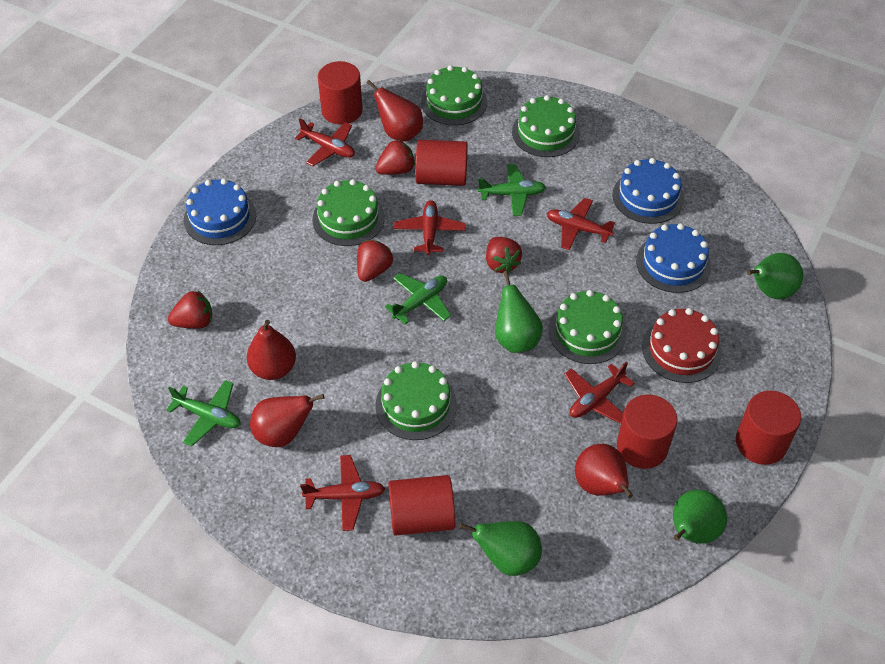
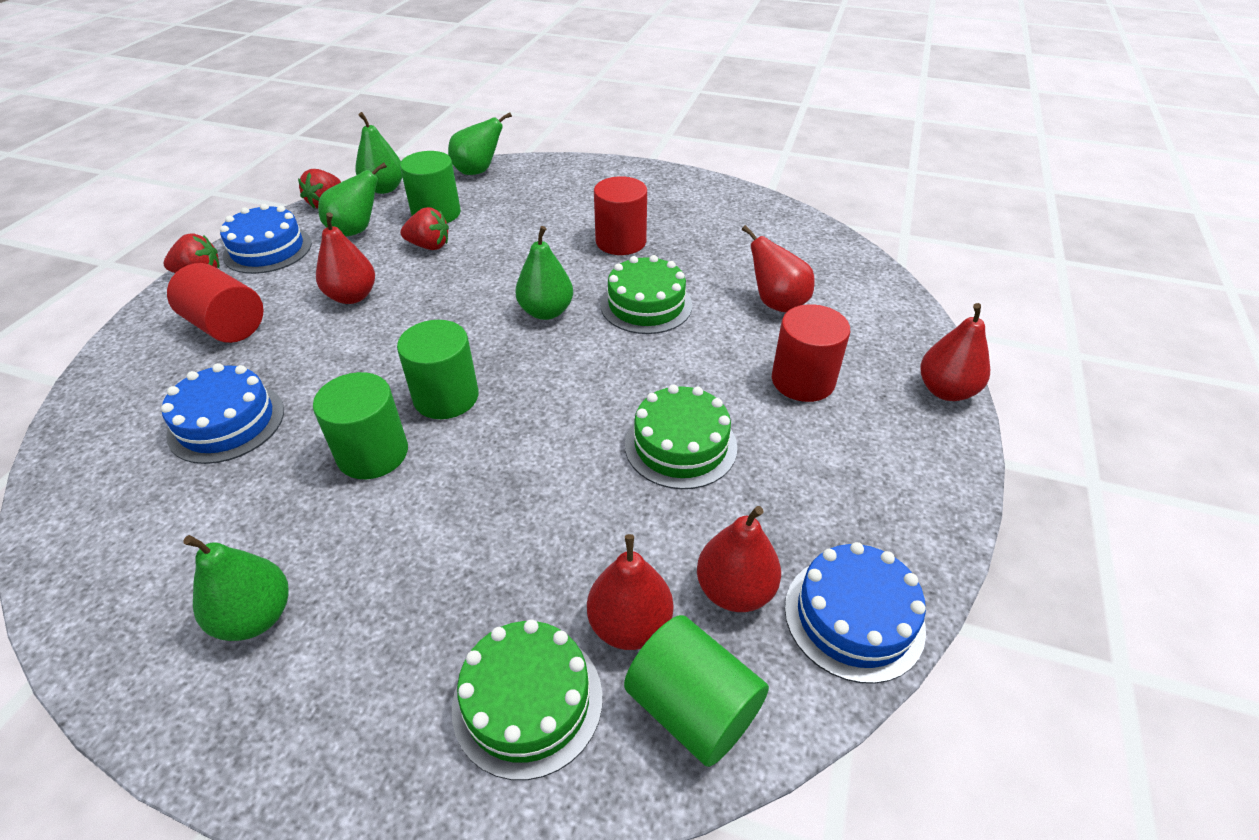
green cake: [312,179,385,246] [376,361,457,440] [421,65,487,126] [512,95,580,157] [549,290,627,364] = 5 -> [452,619,603,780] [600,255,692,334] [625,385,737,489] = 3
green cylinder: none = 0 -> [313,372,408,479] [397,320,479,419] [400,151,461,223] [624,615,769,767] = 4
green pear: [459,521,542,576] [495,271,543,353] [673,490,727,544] [747,253,803,299] = 4 -> [183,535,289,641] [318,163,387,236] [355,112,402,194] [448,112,512,175] [515,226,573,320] = 5
green plane: [166,380,241,446] [385,273,451,325] [478,164,546,216] = 3 -> none = 0
red cake: [642,308,722,383] = 1 -> none = 0
red cylinder: [318,61,363,125] [388,475,455,536] [415,140,468,186] [617,394,677,469] [736,391,801,465] = 5 -> [167,263,263,343] [594,176,647,255] [772,304,850,402] = 3
red pear: [247,320,296,380] [250,394,325,447] [367,80,423,141] [575,444,633,498] = 4 -> [316,212,375,304] [587,534,673,650] [697,506,781,612] [742,225,815,313] [920,303,990,401] = 5
red plane: [295,118,355,166] [300,455,385,531] [394,200,466,255] [547,198,615,250] [564,362,634,424] = 5 -> none = 0
red strawberry: [168,291,212,329] [357,240,393,282] [375,140,415,175] [486,237,522,273] = 4 -> [163,233,220,273] [298,169,341,208] [400,207,449,250] = 3

